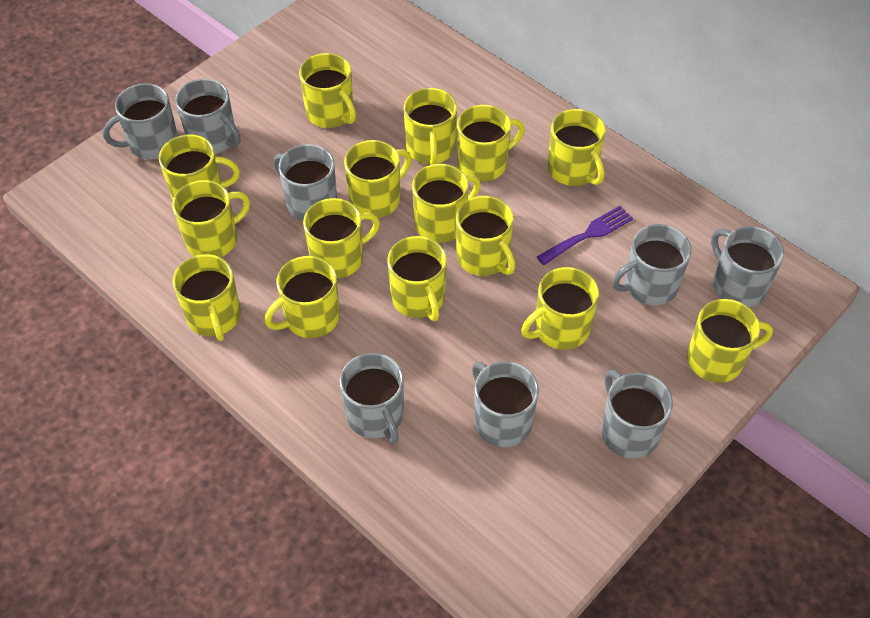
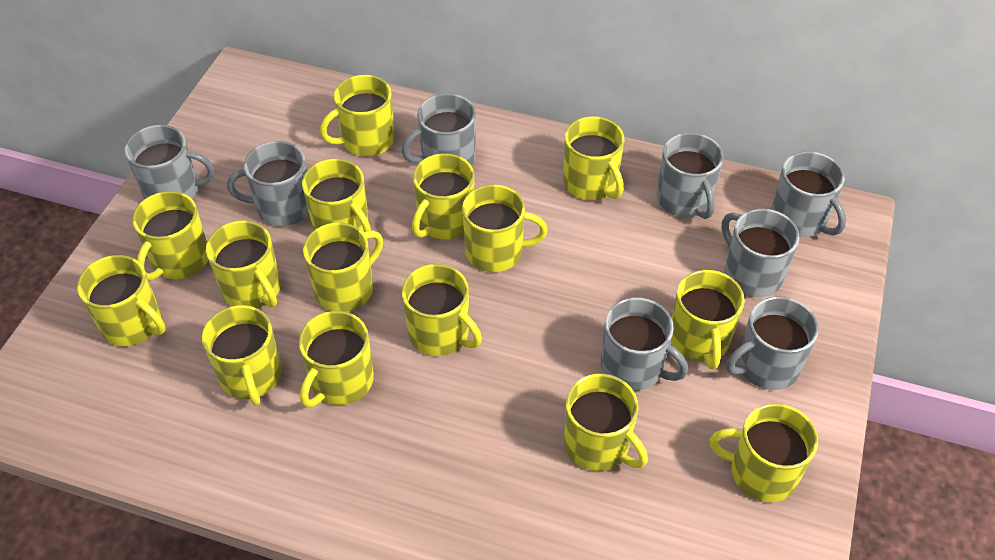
purple fork: [537,206,633,265] = 1 -> none = 0

